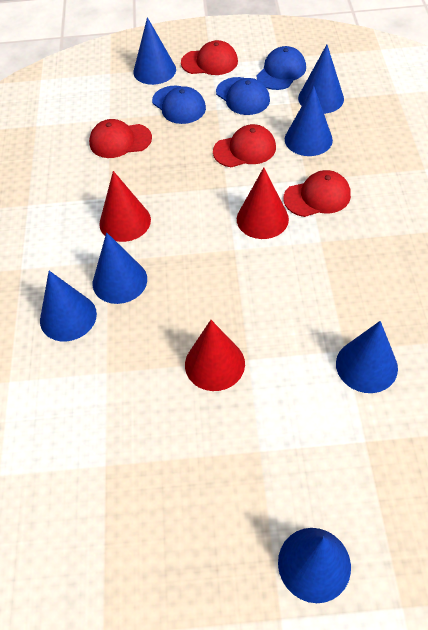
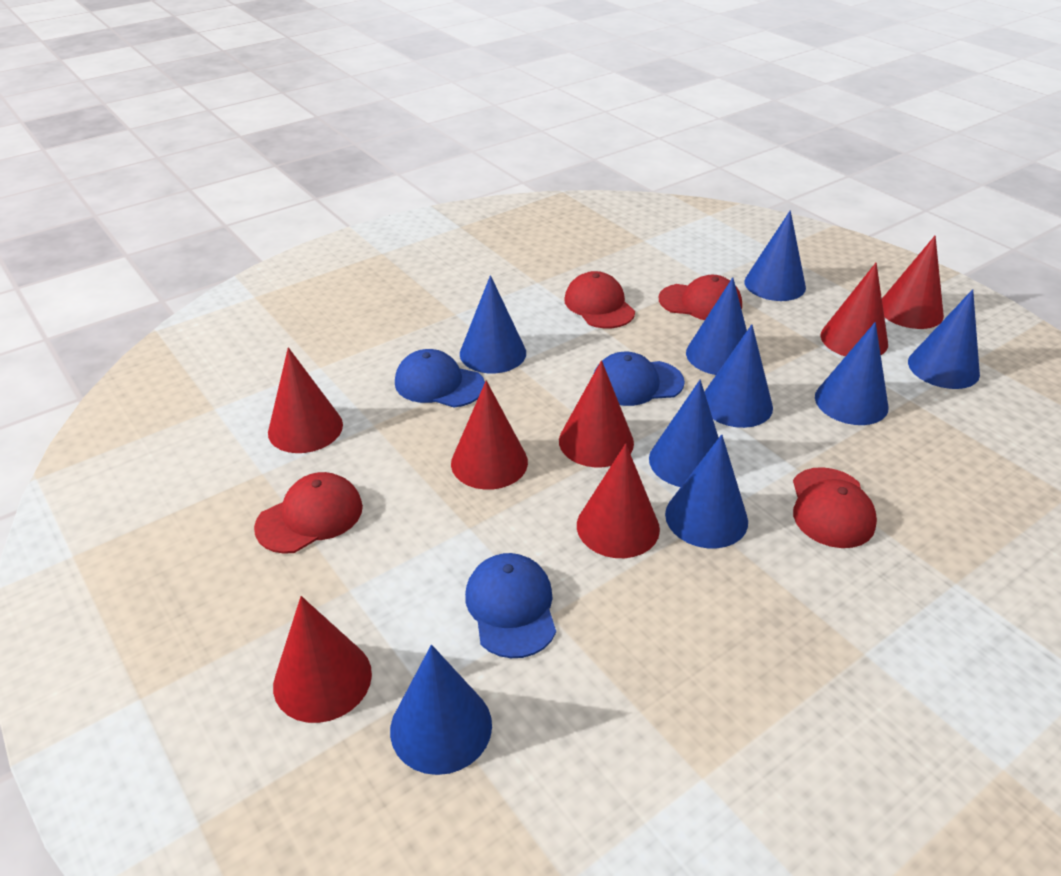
blue cone: [40,271,97,341] [93,232,147,304] [133,17,176,85] [278,528,351,603] [285,85,333,156] [298,45,344,114] [336,321,398,393] = 7 -> [390,645,492,775] [460,275,526,373] [649,380,719,487] [665,434,748,548] [686,277,747,375] [704,324,773,428] [744,210,806,301] [815,322,888,425] [908,289,980,389] = 9
red cone: [99,171,151,242] [185,320,245,391] [237,167,289,239] = 3 -> [268,347,343,453] [273,596,372,723] [451,381,528,490] [559,360,634,467] [577,444,660,558] [821,263,888,356] [882,235,944,329] = 7

